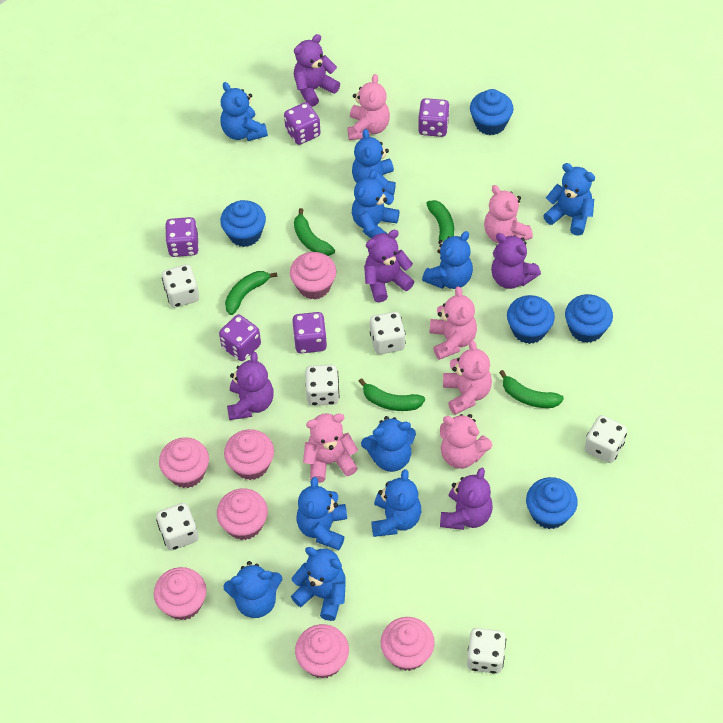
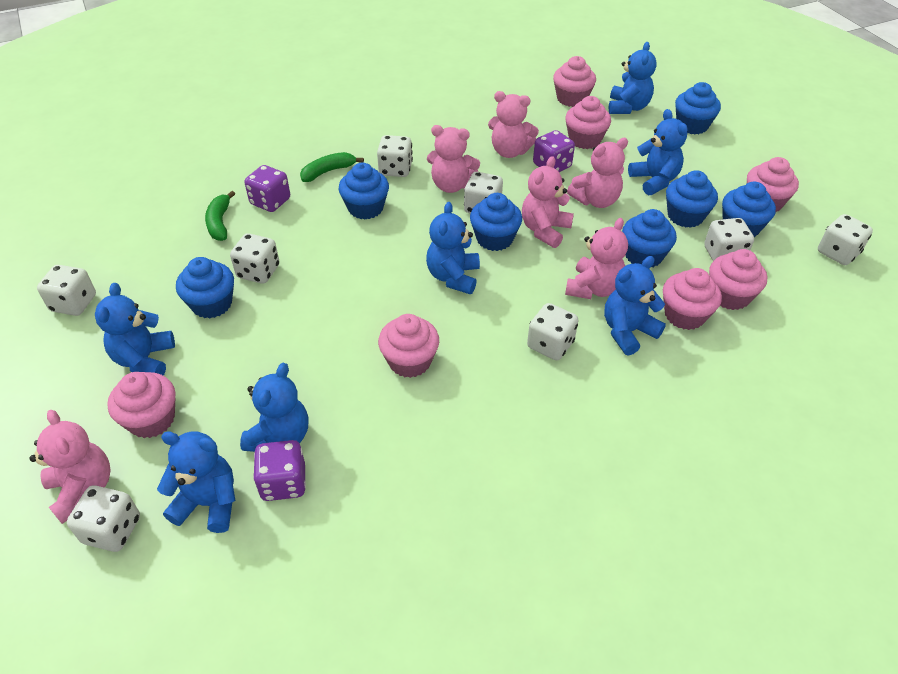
blue cupcake: [220,200,266,247] [470,89,514,135] [507,295,555,344] [526,477,578,529] [565,294,613,343] = 5 -> [176,257,234,319] [339,163,389,220] [470,193,522,251] [622,209,677,267] [666,170,718,228] [675,82,721,134] [722,182,776,237] = 7
blue teddy bear: [220,82,268,141] [223,561,282,618] [291,547,346,621] [297,477,347,550] [352,129,396,196] [352,170,400,239] [361,416,416,472] [371,469,421,537] [422,231,473,289] [543,163,595,236] = 10 -> [95,283,175,376] [157,431,236,533] [240,363,308,452] [426,202,480,294] [604,256,666,356] [609,42,657,114] [628,109,688,195] = 7
green banana: [225,271,277,315] [294,208,335,256] [358,378,425,411] [426,200,454,254] [499,370,564,408] = 5 -> [205,191,235,241] [300,152,364,182] = 2
purple dice: [165,217,199,257] [219,315,261,361] [284,102,321,145] [292,312,327,353] [418,98,450,137] = 5 -> [244,165,290,212] [253,440,306,501] [533,130,575,172] = 3
purple teddy bear: [227,352,274,420] [294,34,340,107] [364,230,414,302] [440,468,493,530] [491,233,541,289] = 5 -> none = 0
white dice: [156,503,198,550] [162,264,199,308] [305,365,340,406] [370,312,406,354] [467,628,506,674] [584,415,627,463] = 6 -> [37,265,96,316] [67,485,140,552] [230,233,279,284] [377,135,413,177] [464,172,503,214] [527,303,579,361] [704,218,754,261] [818,214,873,265] = 8

